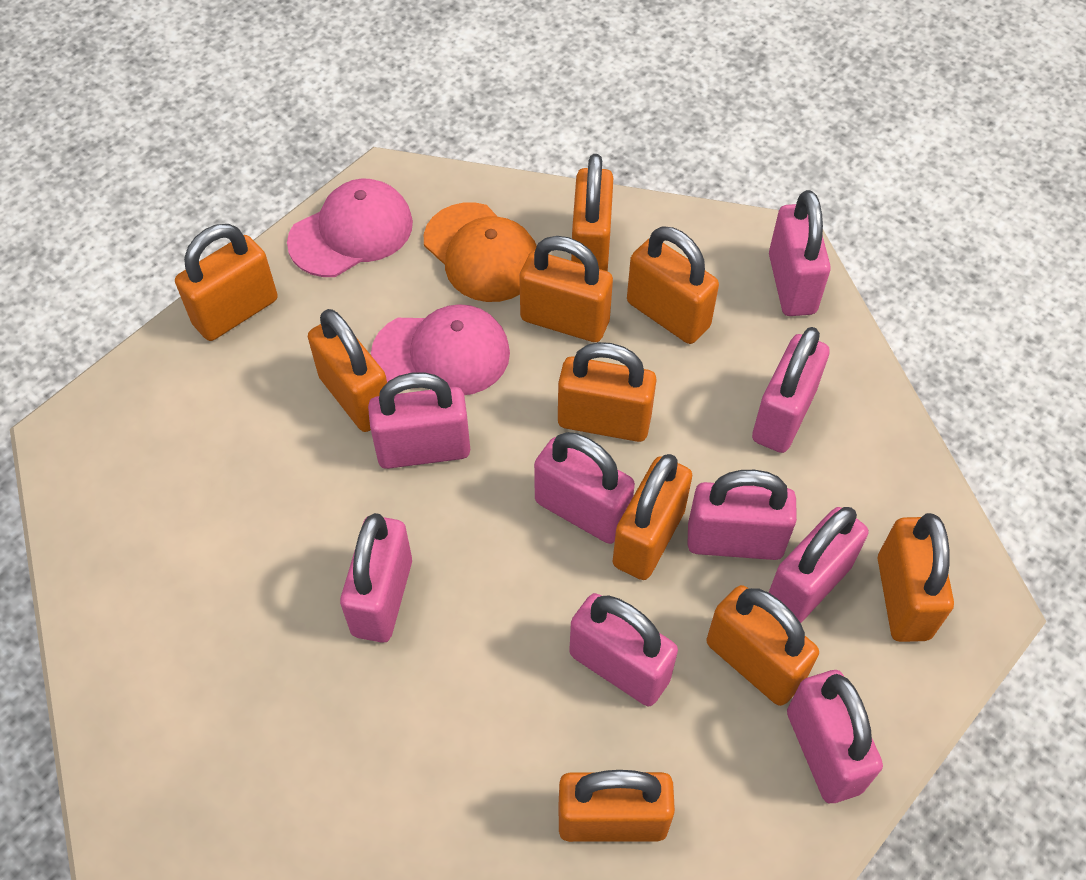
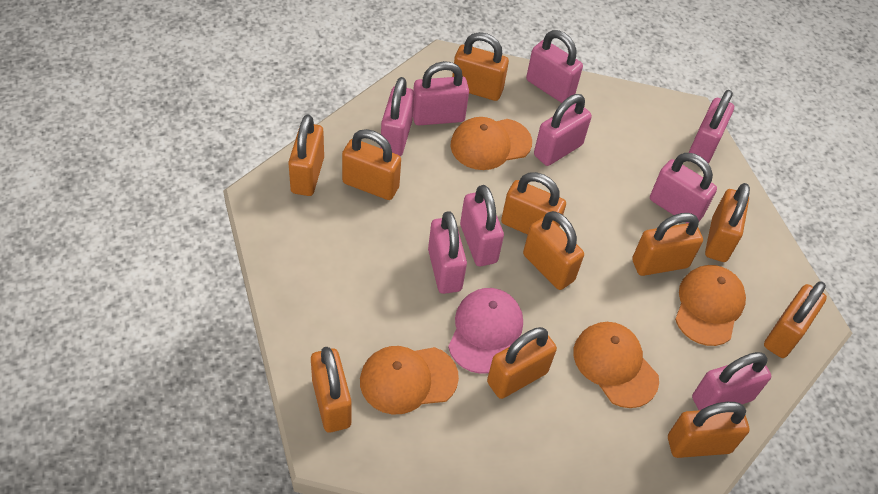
orange cap: [424,202,537,302] = 1 -> [360,346,459,414] [450,117,532,170] [573,322,659,408] [675,265,746,346] = 4
orange padlock: [175,224,278,341] [308,309,387,432] [519,236,613,342] [558,342,657,442] [559,770,675,842] [571,154,613,271] [613,454,692,580] [627,227,719,344] [706,585,819,706] [878,513,954,642] = 10 -> [288,114,324,196] [311,347,352,432] [342,129,401,200] [452,32,509,101] [487,327,557,399] [501,172,566,235] [523,211,584,290] [632,213,703,276] [668,402,749,458] [705,183,750,262] [764,281,827,358] = 11
pink cap: [287,179,413,277] [371,304,510,395] = 2 -> [448,288,523,374] = 1

